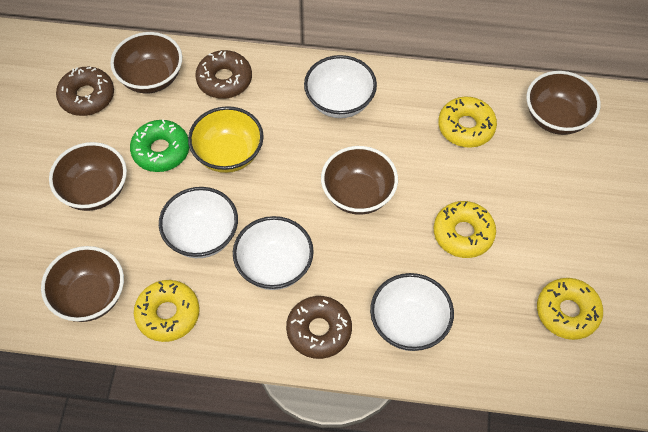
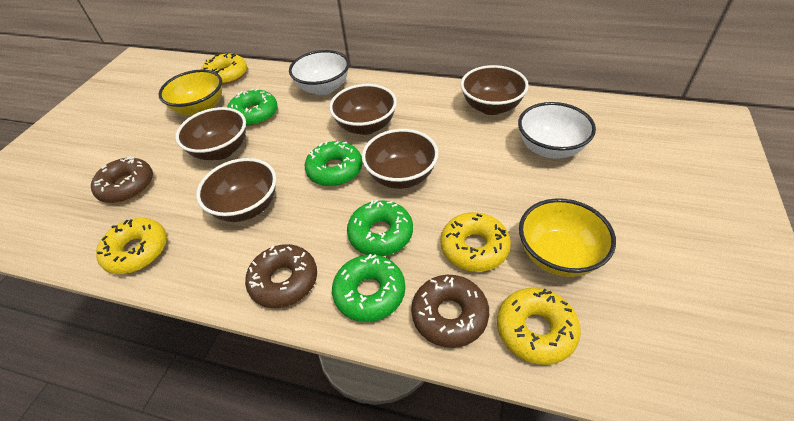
green donut: [130,119,189,172] = 1 -> [227,88,278,126] [305,141,362,186] [332,254,405,322] [347,200,413,256] = 4
white bowl: [159,187,238,258] [233,216,314,290] [304,55,377,118] [370,273,454,351] = 4 -> [289,50,349,95] [518,102,596,159] = 2
yellow bowl: [188,106,264,173] = 1 -> [158,70,222,115] [519,198,616,277] = 2

